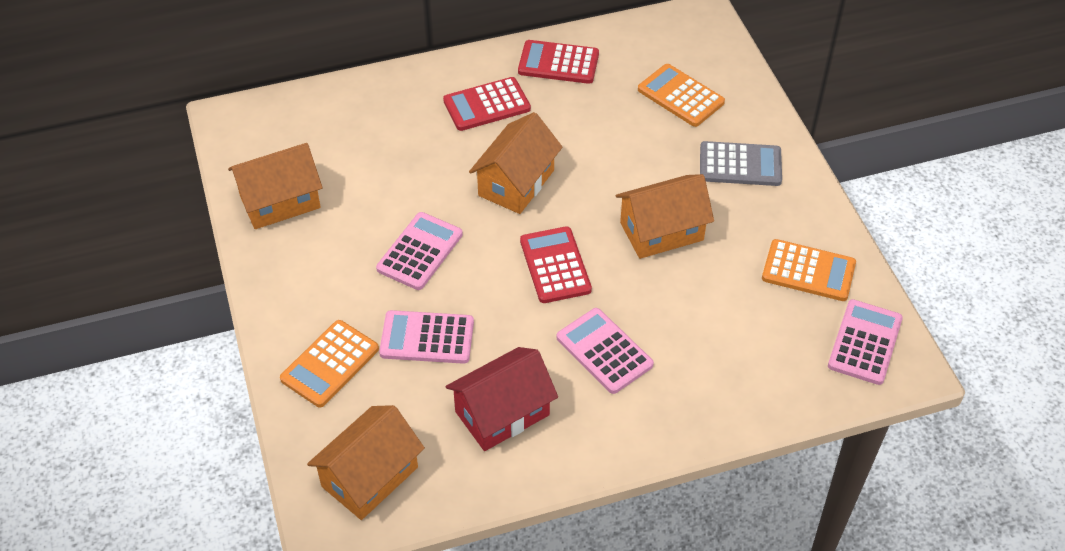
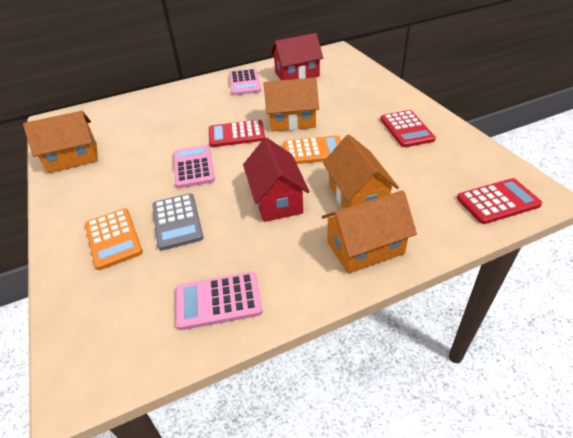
orange calculator: [280,320,379,408] [638,64,725,127] [762,239,856,301] = 3 -> [85,208,143,270] [283,135,341,164] = 2
pink calculator: [376,212,463,290] [379,310,474,364] [557,308,654,394] [828,299,903,385] = 4 -> [174,145,215,188] [176,272,262,330] [229,69,261,95] = 3
red house: [445,347,558,451] = 1 -> [243,138,309,222] [271,33,323,80] = 2

